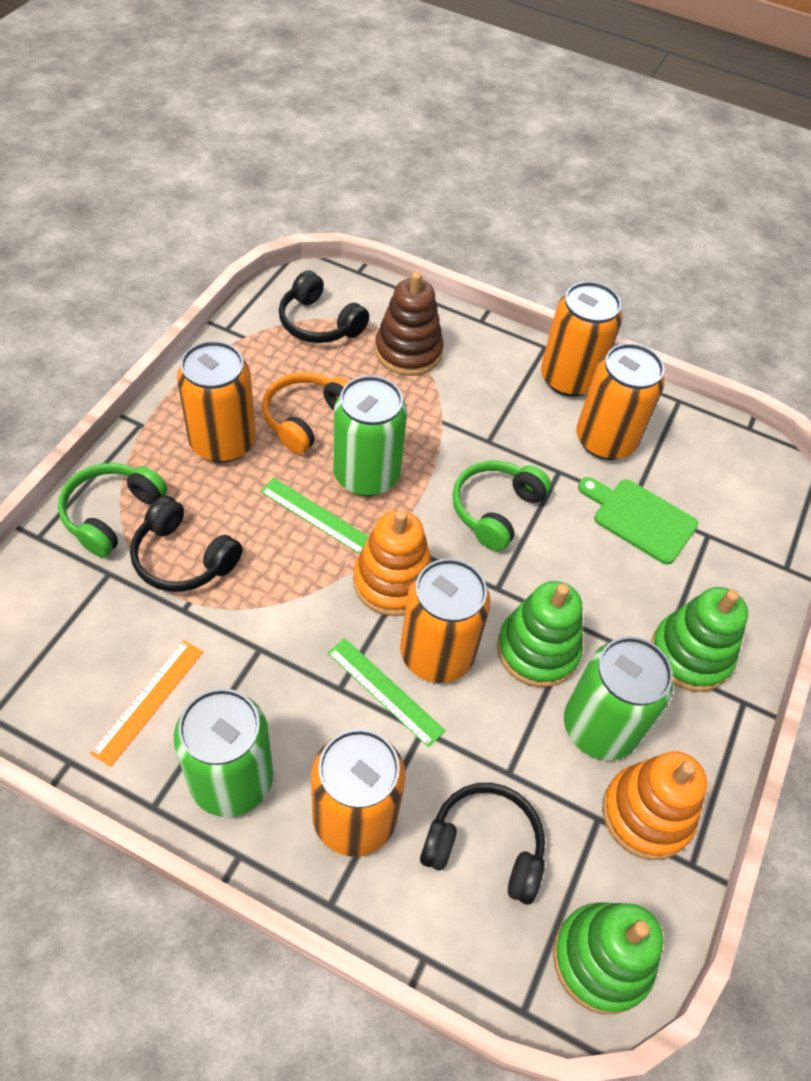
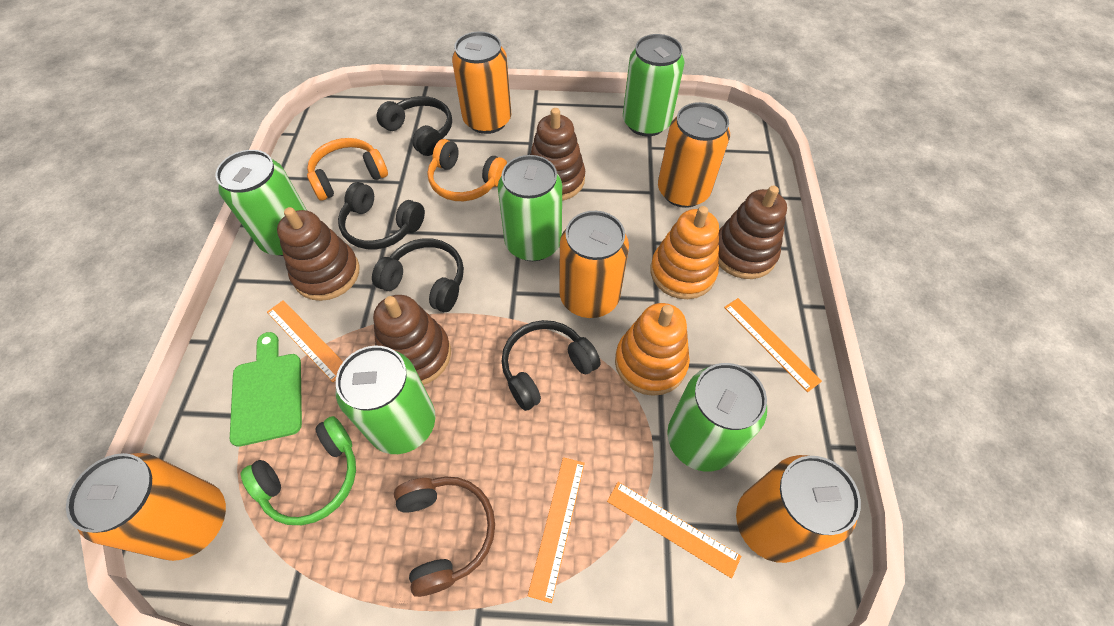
black headphones: [130,496,242,592] [279,270,369,343] [420,783,545,905] = 3 -> [338,182,425,249] [372,238,464,312] [377,96,452,156] [501,320,601,411] = 4
brown headphones: none = 0 -> [394,477,495,597] = 1
brown stacking toy: [375,272,443,376] = 1 -> [277,207,360,301] [373,295,451,385] [530,108,585,201] [718,186,787,279] = 4
green can: [174,688,273,817] [333,375,407,496] [564,636,673,760] = 3 -> [215,150,307,256] [336,346,436,454] [498,155,562,261] [623,34,685,136] [667,363,767,472] = 5
green headphones: [58,463,167,558] [452,461,551,551] = 2 -> [241,416,356,525] = 1
green ruler: [260,478,369,554] [328,638,446,747] = 2 -> none = 0
green stacking toy: [497,581,583,687] [553,902,664,1014] [651,587,748,692] = 3 -> none = 0
orange headphones: [262,372,350,454] = 1 -> [307,138,388,201] [427,139,507,201] = 2
orange ruler: [90,640,203,767] = 1 -> [267,300,343,382] [528,457,585,603] [607,482,741,579] [724,298,822,392] = 4

